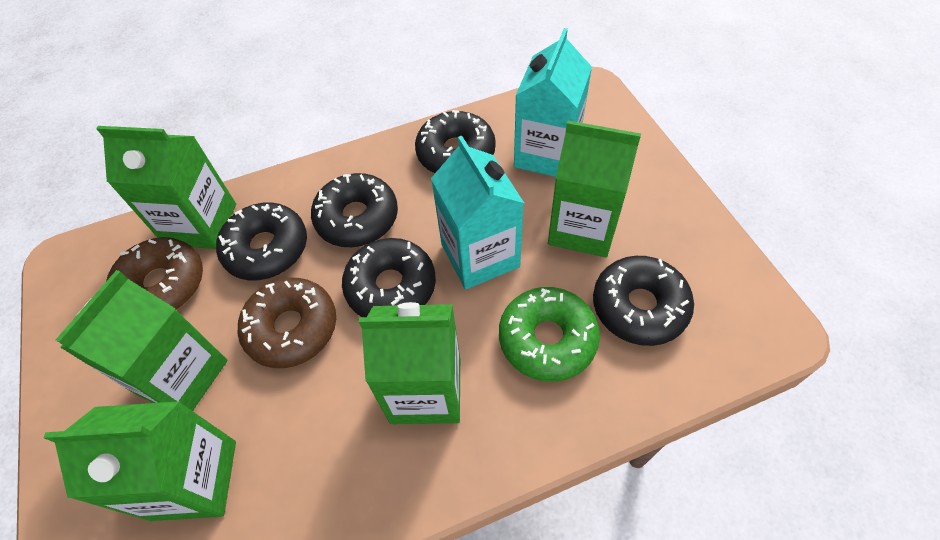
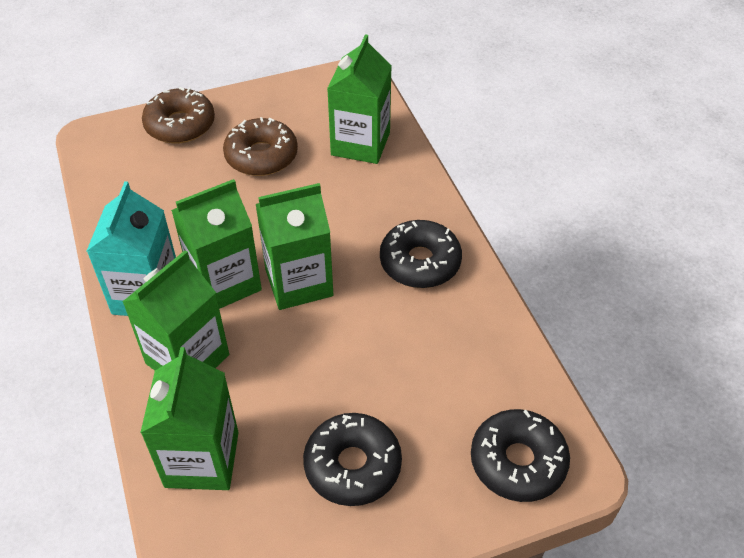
black donut: [216,202,307,280] [311,173,398,247] [342,238,436,317] [415,110,496,173] [593,256,694,346] = 5 -> [303,413,402,506] [380,220,462,288] [471,409,570,502] = 3
green donut: [499,287,600,382] = 1 -> none = 0
turquoise carton: [431,136,524,290] [514,28,592,177] = 2 -> [87,181,176,316] = 1

